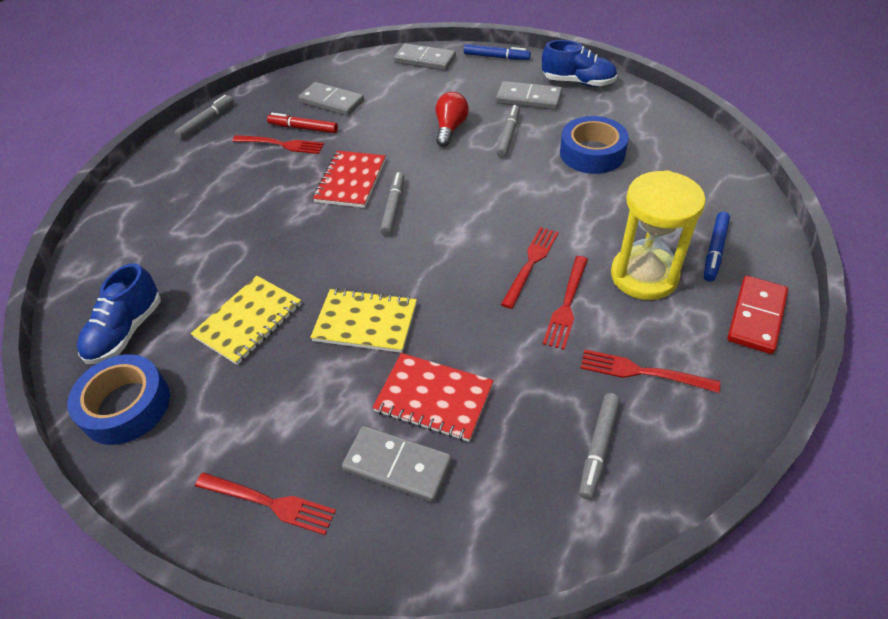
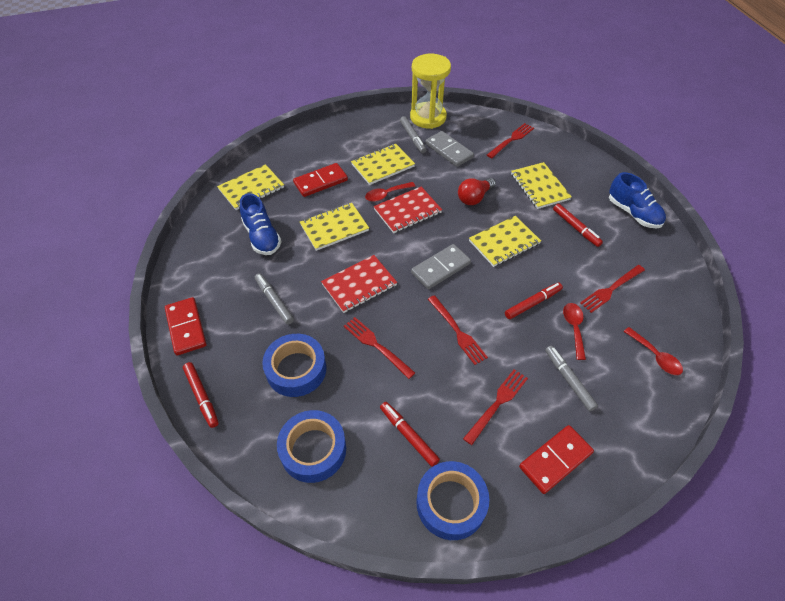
blue marker: [464,44,531,60] [704,212,730,282] = 2 -> none = 0
blue tape: [67,354,170,445] [560,116,629,174] = 2 -> [262,334,326,397] [277,410,346,483] [416,461,489,540] = 3
grey domino: [298,82,364,116] [342,426,452,502] [394,43,456,71] [496,81,562,110] = 4 -> [411,244,471,289] [425,131,474,167] = 2
grey marker: [174,95,234,140] [380,172,404,236] [497,105,520,158] [579,393,620,500] = 4 -> [255,273,294,325] [400,116,426,153] [545,345,598,411] = 3
red domino: [727,276,788,354] = 1 -> [165,297,206,356] [293,163,348,197] [519,425,594,494] = 3
red marker: [267,113,338,133] = 1 -> [183,362,219,428] [380,402,440,467] [505,283,563,319] [553,204,603,247] = 4
red spoon: none = 0 -> [365,182,415,202] [563,303,586,360] [623,327,683,375] = 3
yellow notebook: [191,276,301,365] [310,288,417,353] = 2 -> [217,164,284,210] [300,203,369,251] [351,144,415,185] [469,216,541,267] [511,162,572,209] = 5

